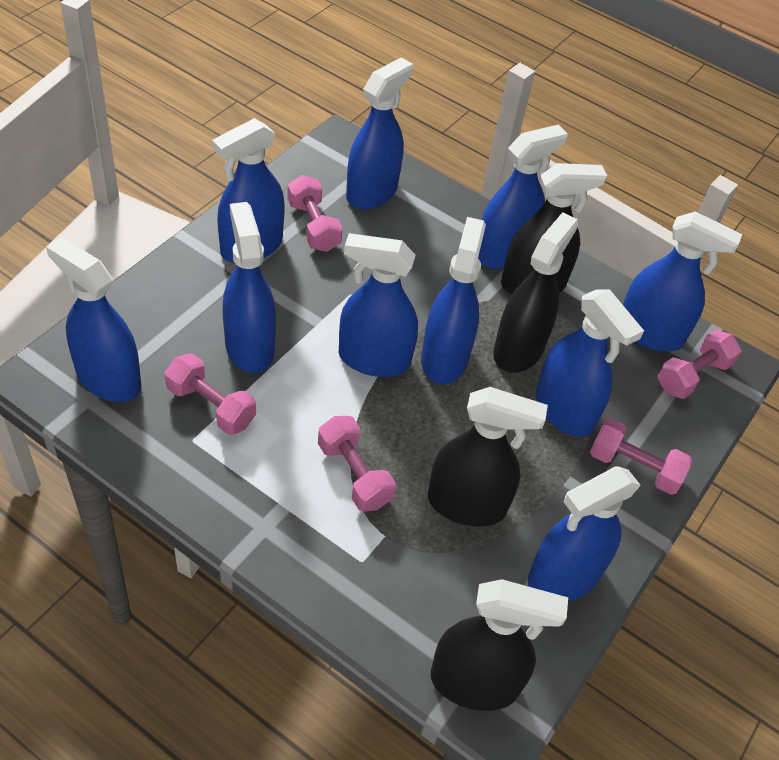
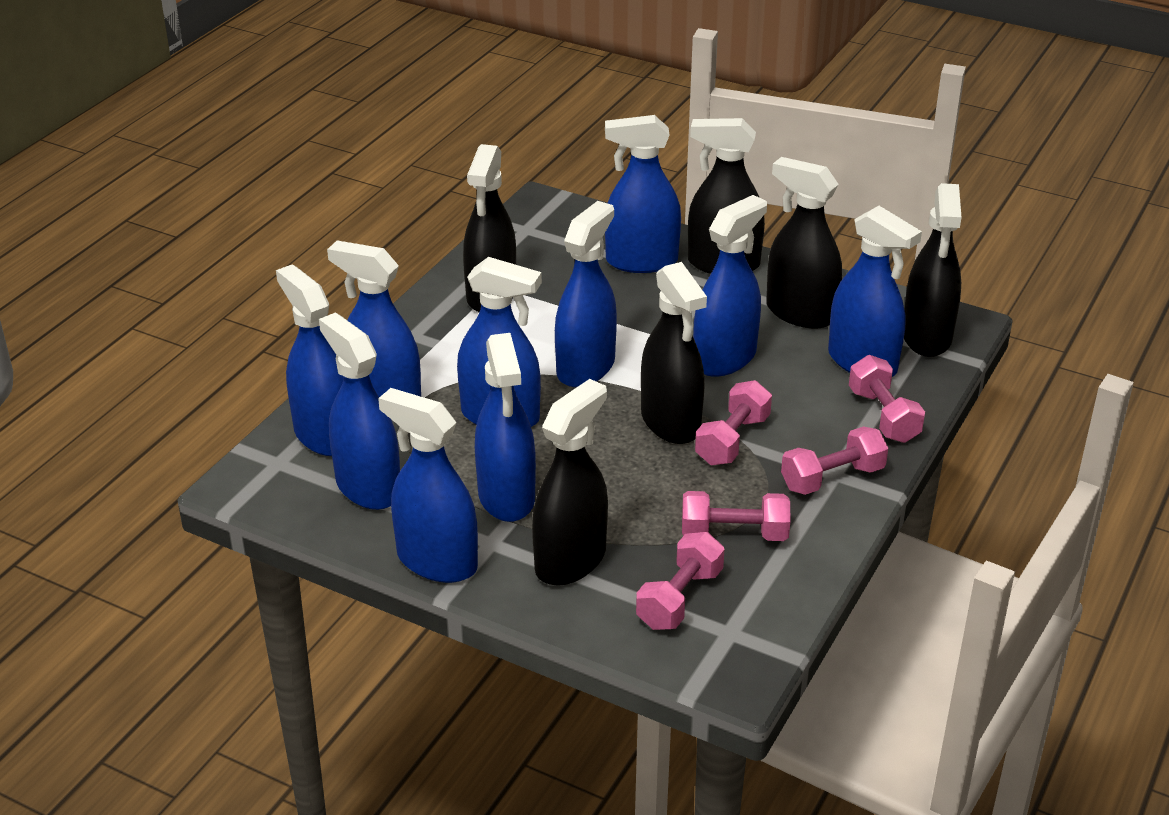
black spray bottle: [428,387,548,527] [431,579,568,711] [493,212,578,373] [501,163,607,295] = 4 -> [463,144,516,312] [532,379,608,586] [641,262,707,444] [688,118,765,274] [766,157,842,329] [904,183,961,357] = 6

